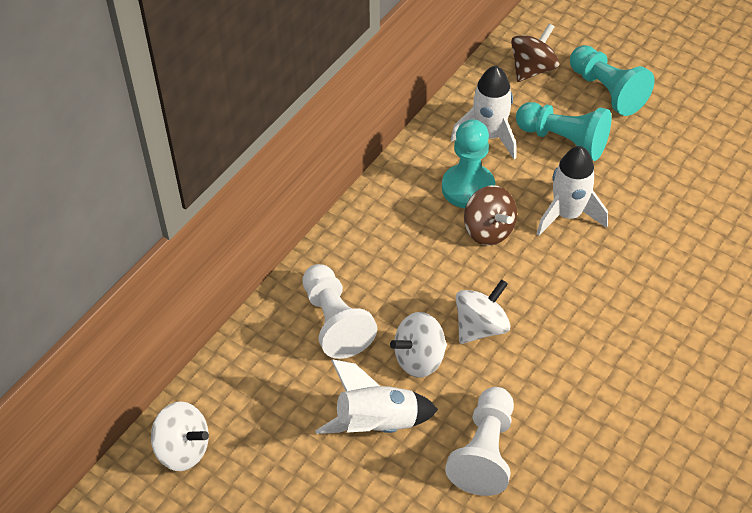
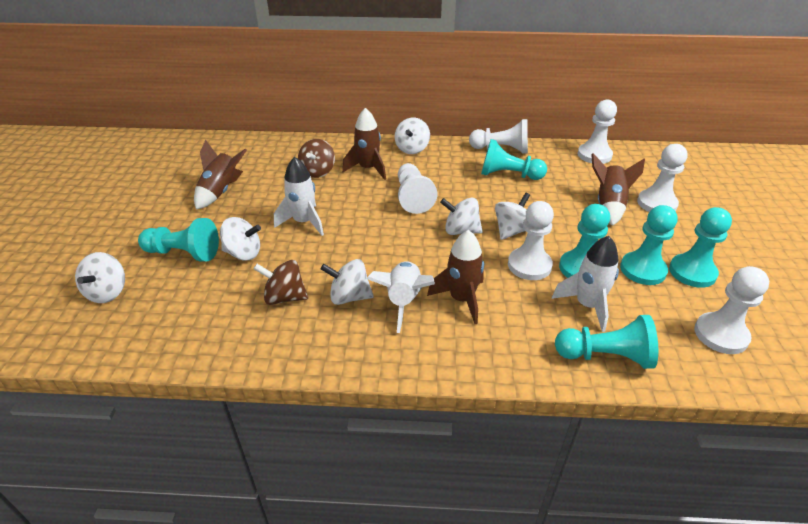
brown rocket: none = 0 -> [194,140,247,209] [342,108,386,180] [427,230,484,324] [591,153,645,226] = 4
turquoise pawn: [442,119,495,208] [516,102,611,161] [570,45,655,116] = 3 -> [138,218,219,261] [481,139,547,180] [555,315,658,369] [559,204,610,278] [620,205,678,285] [669,207,732,288] = 6
white pawn: [302,264,377,359] [445,387,514,496] = 2 -> [398,163,437,214] [469,119,528,154] [508,201,554,280] [577,100,617,164] [637,144,688,212] [694,266,769,354] = 6
white spinning top: [151,402,209,471] [390,312,447,378] [456,279,510,344] = 3 -> [75,252,125,303] [220,217,261,260] [321,259,374,305] [395,118,430,154] [440,198,483,235] [495,193,530,240] = 6

